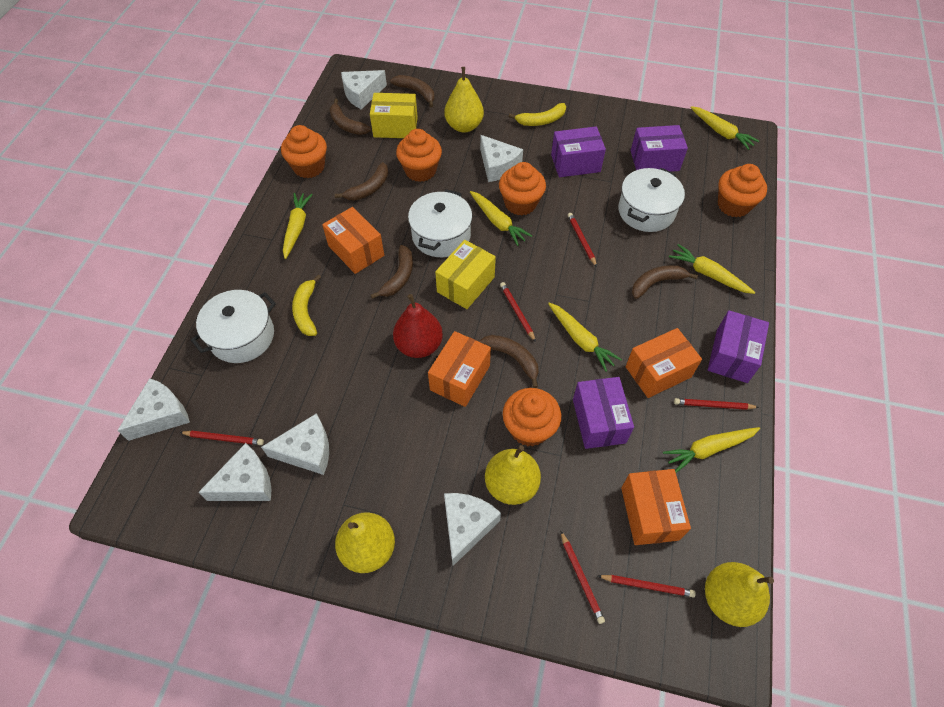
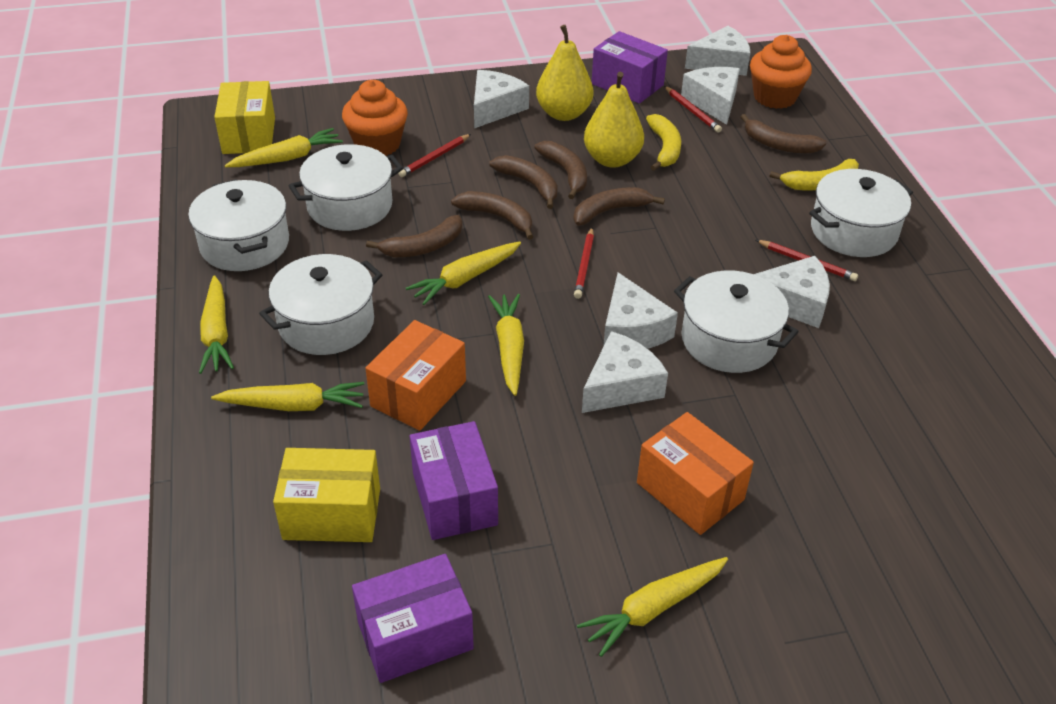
orange box: [322,207,384,274] [428,331,491,407] [621,469,691,545] [625,328,702,398] = 4 -> [366,320,466,431] [637,412,754,535] = 2
orange cupcake: [281,125,327,178] [396,129,442,182] [499,162,546,216] [503,388,561,446] [718,164,767,217] = 5 -> [342,80,408,156] [750,35,812,109] = 2
purple box: [551,126,606,177] [573,377,634,449] [631,125,688,172] [708,310,769,383] = 4 -> [352,554,474,683] [410,421,498,540] [592,31,668,104] = 3
red pear: [393,294,443,358] = 1 -> none = 0
red pencil: [179,431,264,445] [500,282,536,342] [560,530,605,624] [568,213,597,267] [598,575,696,597] [674,398,759,410] = 6 -> [398,134,471,177] [574,228,594,299] [664,86,722,133] [756,240,858,281] = 4
white pot: [191,290,276,363] [408,189,472,257] [618,168,685,232] = 3 -> [188,179,289,271] [259,254,382,355] [289,144,403,231] [674,270,798,373] [809,169,913,257] = 5
yellow pear: [335,513,395,573] [444,67,484,133] [485,445,541,505] [705,562,774,627] = 4 -> [536,25,593,121] [584,72,644,168] = 2

